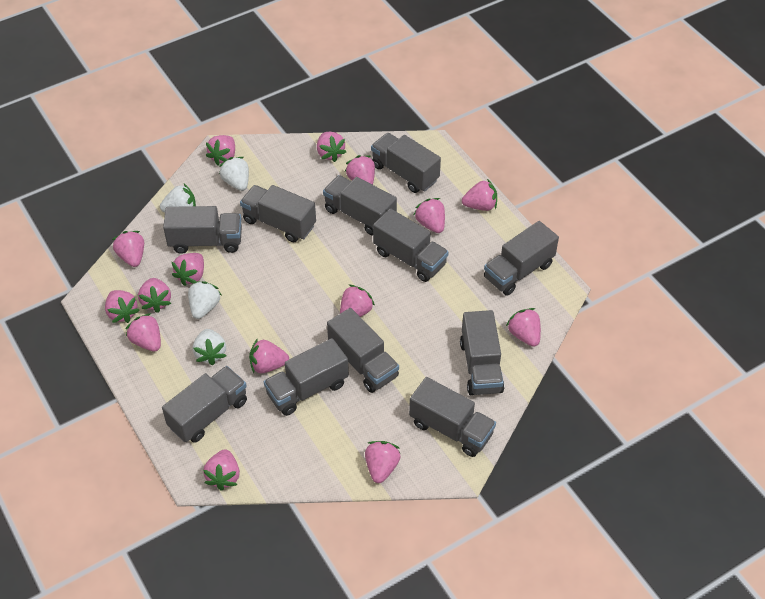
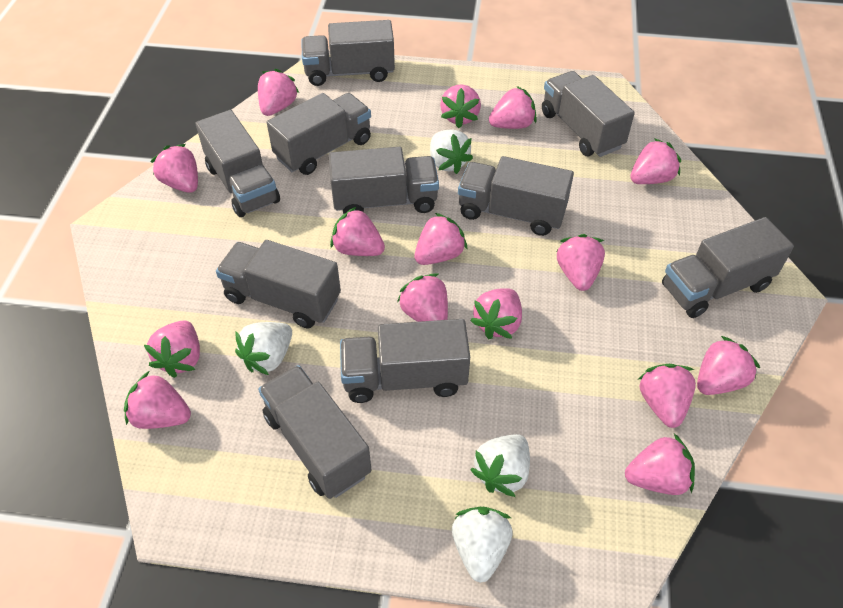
grey truck: [162,366,247,443] [163,206,242,254] [240,185,316,242] [264,338,349,416] [323,175,397,235] [327,308,399,393] [371,133,441,193] [373,208,449,282] [409,377,496,457] [460,310,504,395] [484,221,559,296] = 11 -> [196,110,280,217] [216,240,341,329] [258,365,372,499] [267,93,371,175] [301,20,395,86] [329,147,439,214] [340,319,470,403] [458,156,574,236] [542,71,635,157] [662,217,794,318] = 10

